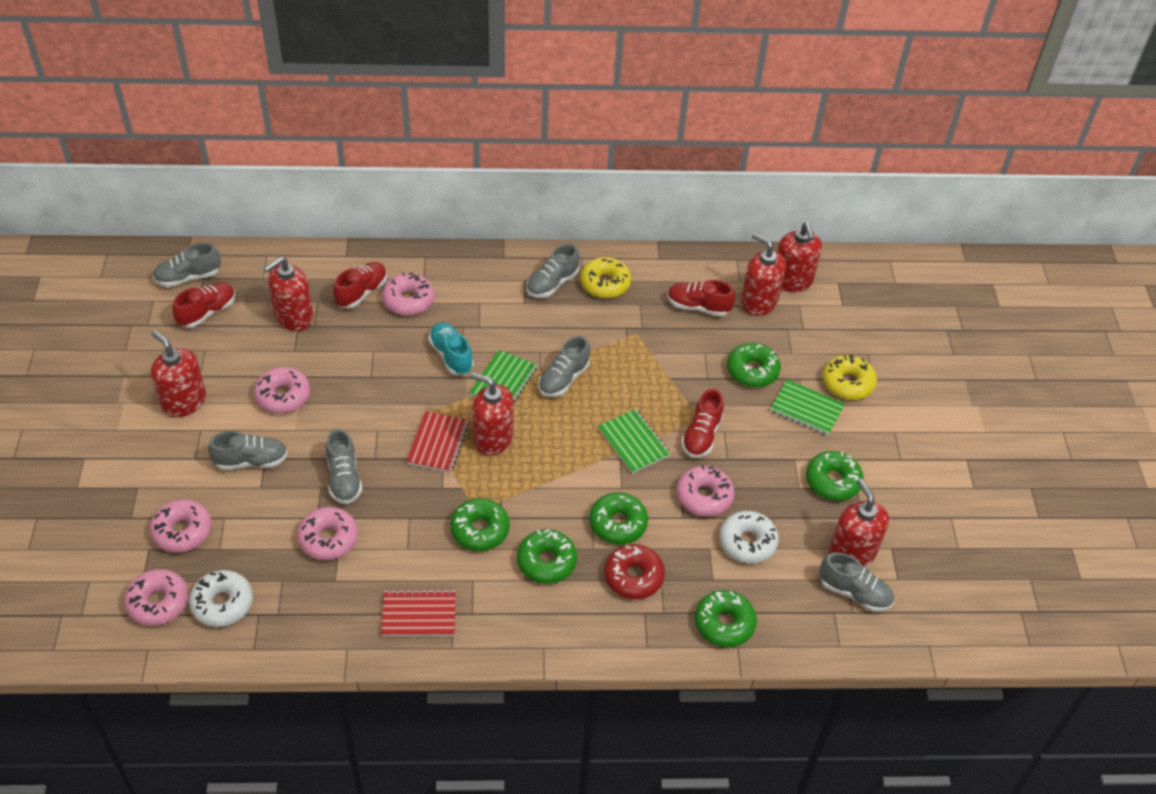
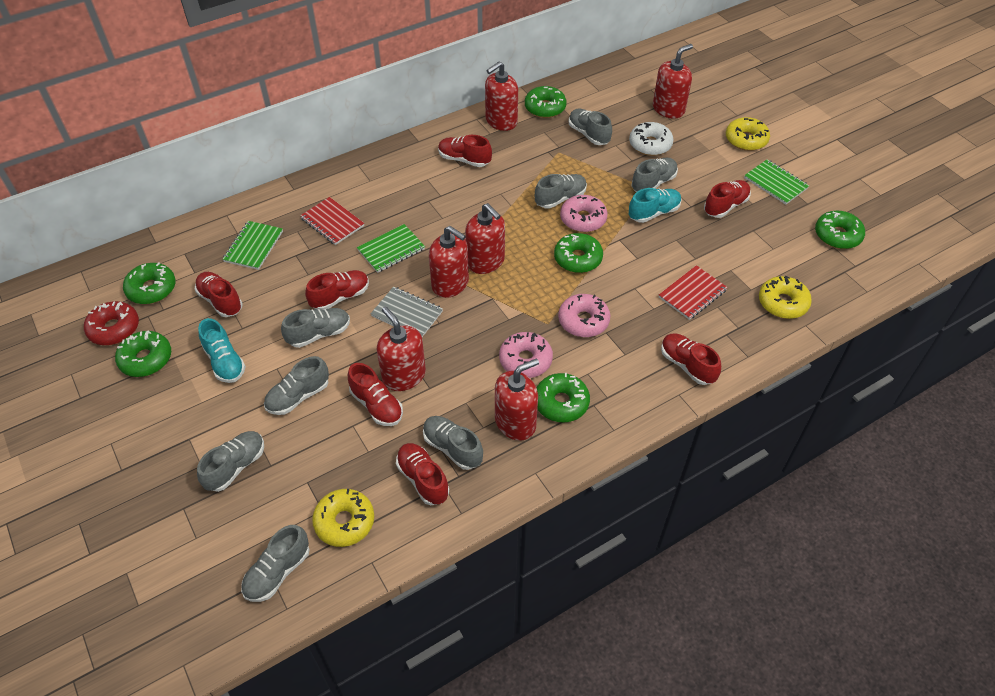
grey notebook: none = 0 -> [371,287,443,337] = 1
grey shoe: [153,243,221,287] [208,431,288,470] [326,429,362,504] [527,244,580,298] [538,336,590,397] [819,552,894,612] = 6 -> [197,431,264,492] [241,525,310,602] [264,356,329,415] [281,308,350,348] [423,416,483,470] [535,174,587,209] [569,109,612,145] [632,158,678,192] = 8
pink donut: [124,569,189,626] [150,499,212,553] [254,367,310,413] [297,507,358,560] [382,272,434,316] [676,465,734,517] = 6 -> [499,332,553,378] [558,294,610,337] [560,195,608,232] = 3
red shoe: [173,282,236,328] [333,262,387,308] [667,280,735,316] [681,389,724,458] = 4 -> [195,272,243,317] [305,270,369,310] [348,363,403,426] [396,443,449,505] [438,135,492,167] [661,334,721,385] [704,180,751,218] = 7
turquoise shoe: [428,322,474,375] = 1 -> [198,318,246,383] [629,188,682,223] = 2
white donut: [189,570,253,627] [719,511,779,564] = 2 -> [629,122,674,156] = 1
yellow donut: [580,257,631,298] [823,354,877,400] = 2 -> [312,489,374,547] [726,117,770,151] [759,276,812,319] = 3

